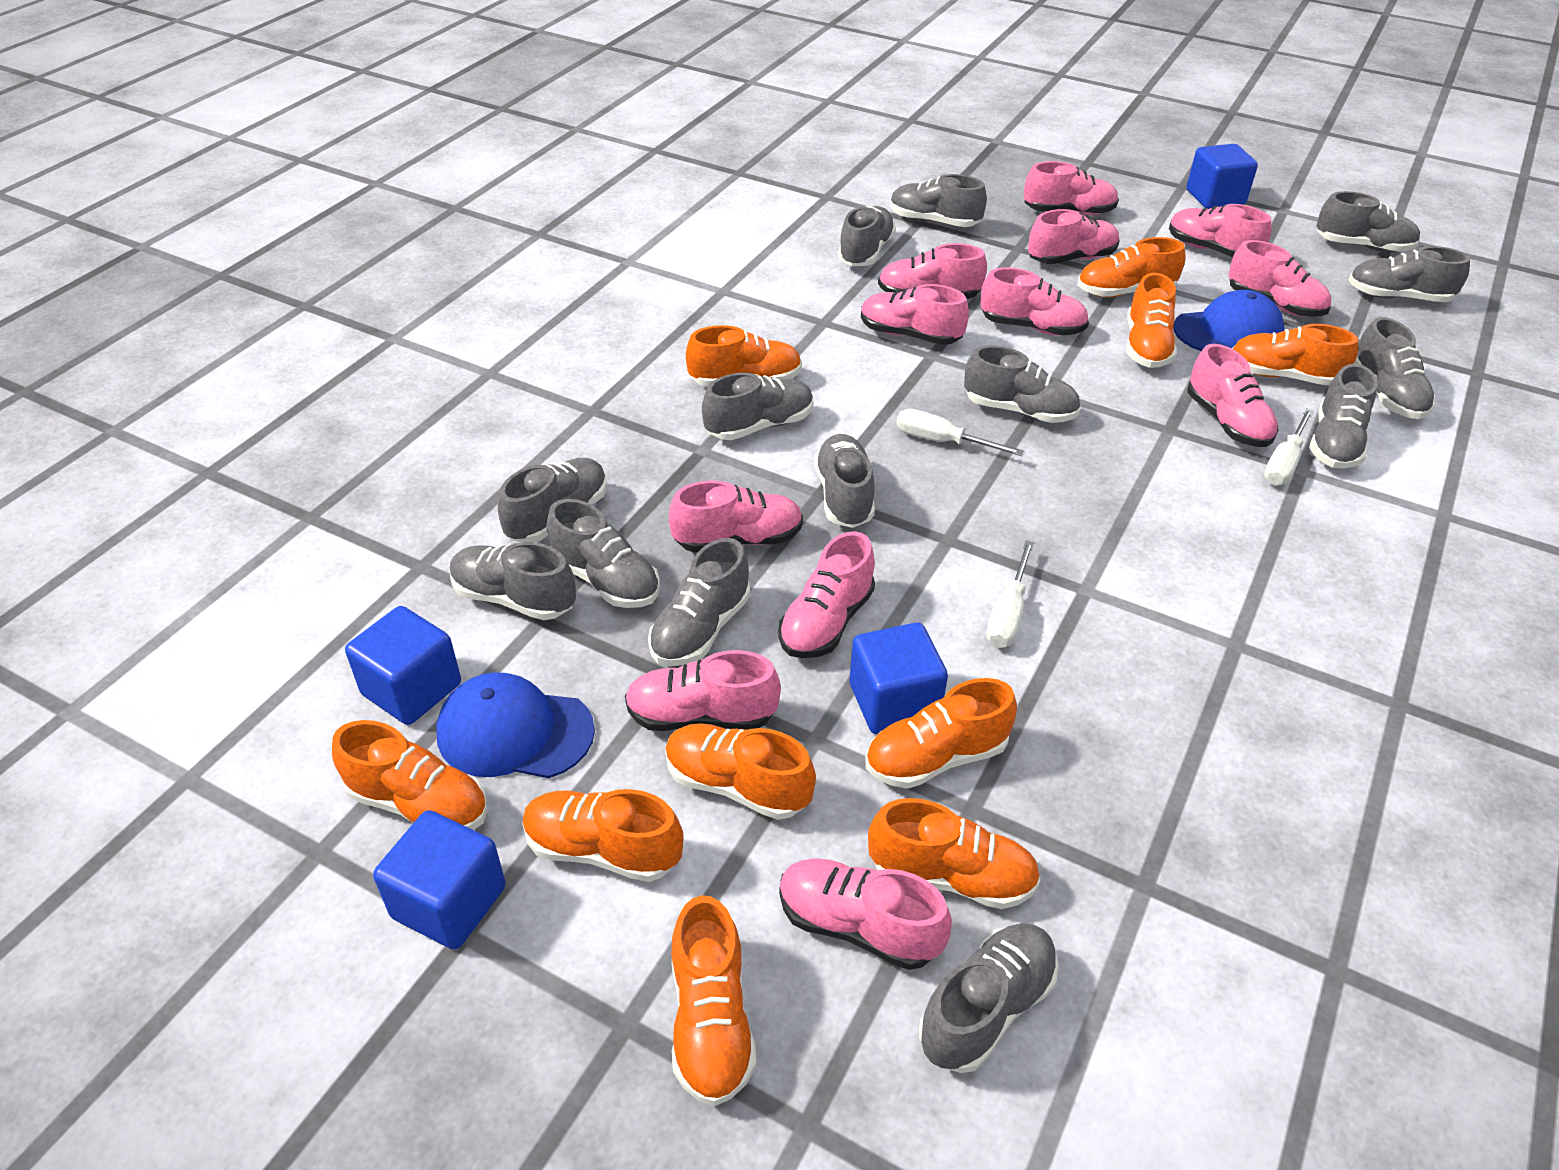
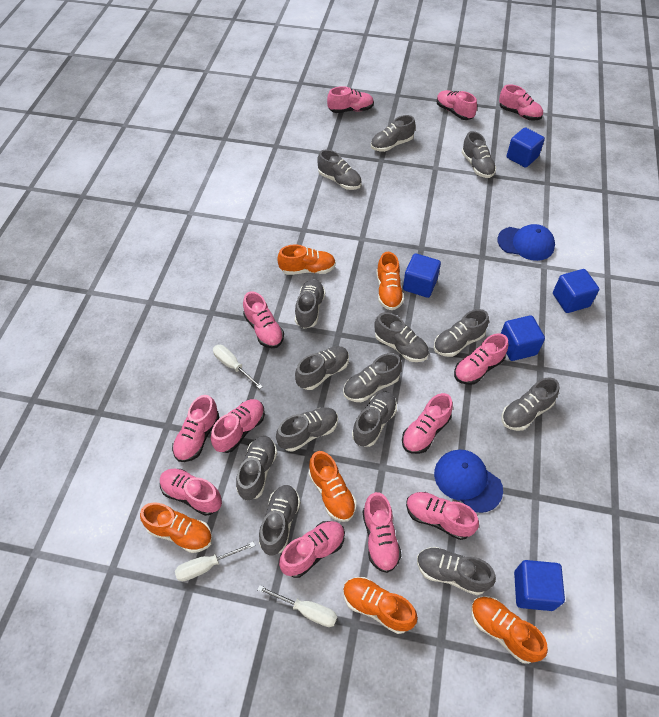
blue cube: [345,606,461,725] [373,810,506,950] [849,622,948,734] [1186,144,1258,209] = 4 -> [403,253,441,298] [501,315,545,361] [507,127,545,168] [514,560,565,611] [553,269,599,313] = 5
orange shoe: [332,720,488,830] [522,789,684,882] [665,723,816,820] [672,895,756,1106] [686,325,802,387] [865,678,1017,789] [868,798,1041,909] [1077,237,1186,297] [1126,273,1177,368] [1232,324,1358,386] = 10 -> [140,503,212,553] [277,245,336,275] [309,451,357,522] [343,577,418,634] [376,252,404,310] [471,596,548,664] = 6

